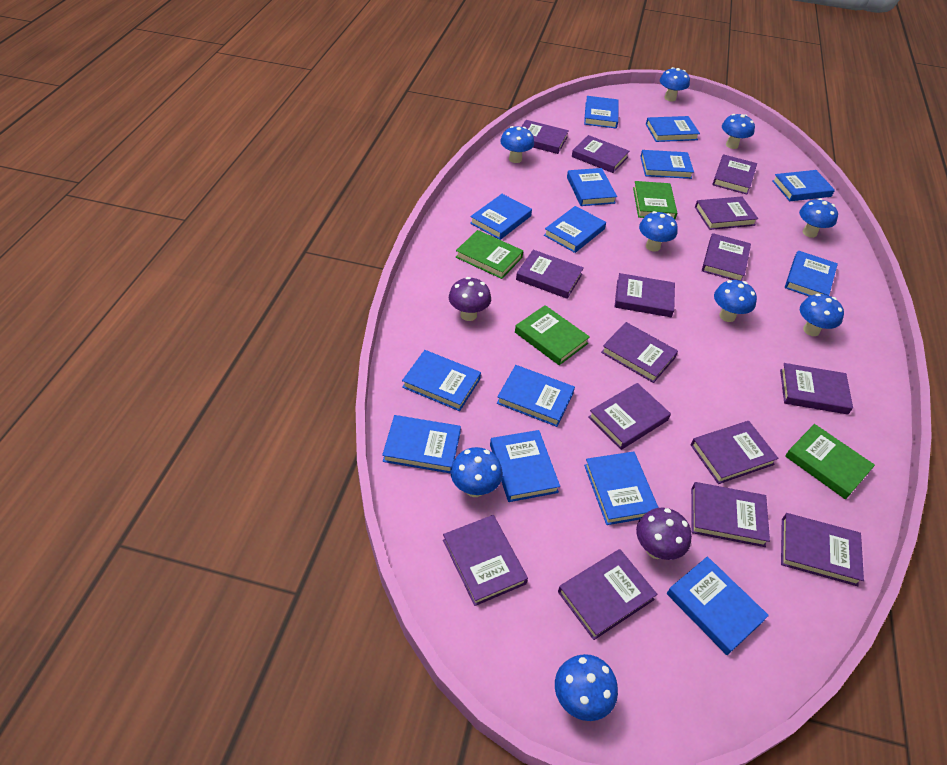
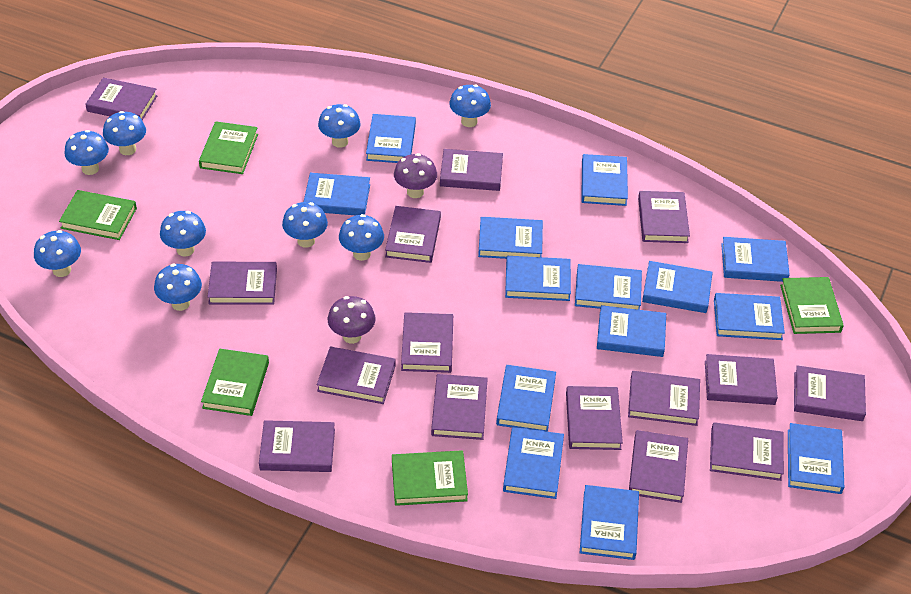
green book: [456,230,523,279] [515,305,590,365] [633,181,677,219] [785,424,875,499] = 4 -> [59,190,137,240] [199,121,258,174] [201,349,269,416] [392,450,468,506] [780,277,844,334] = 5

